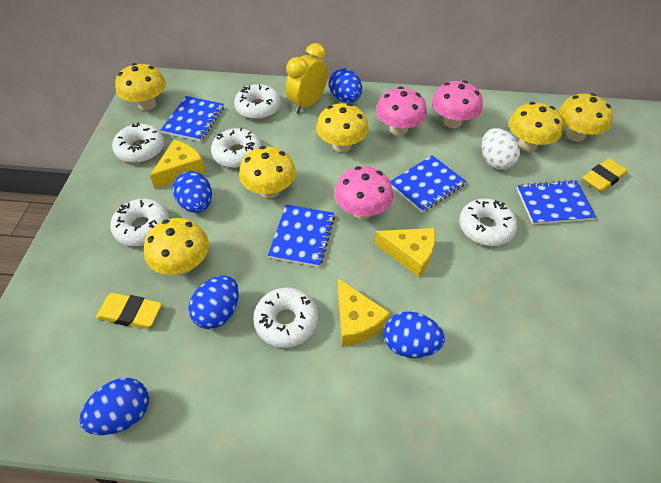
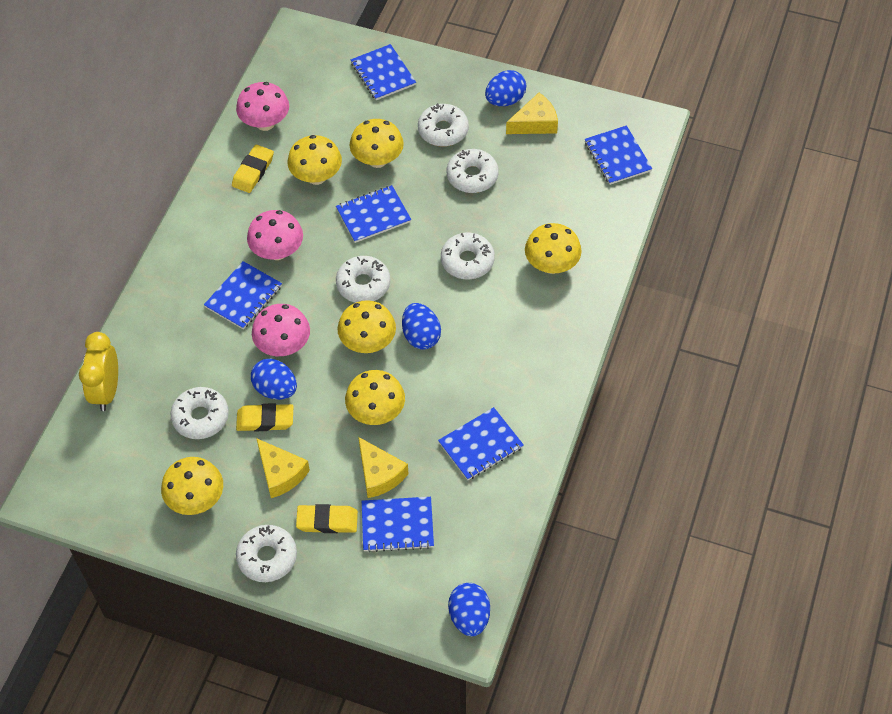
blue egg: [79,378,149,435] [173,171,212,213] [188,276,239,329] [329,68,362,103] [384,311,445,358] = 5 -> [251,359,297,400] [402,303,441,350] [448,583,490,637] [485,70,526,106] = 4
blue notebook: [161,96,224,142] [268,205,335,267] [390,155,466,213] [517,180,596,225] = 4 -> [204,261,282,330] [336,185,411,243] [351,44,416,100] [362,497,434,552] [438,407,524,480] [585,125,653,185] = 6
white egg: [482,128,520,170] = 1 -> none = 0
yellow eraser: [96,293,162,329] [582,158,628,192] = 2 -> [232,145,274,193] [236,403,293,431] [296,504,358,533] = 3

